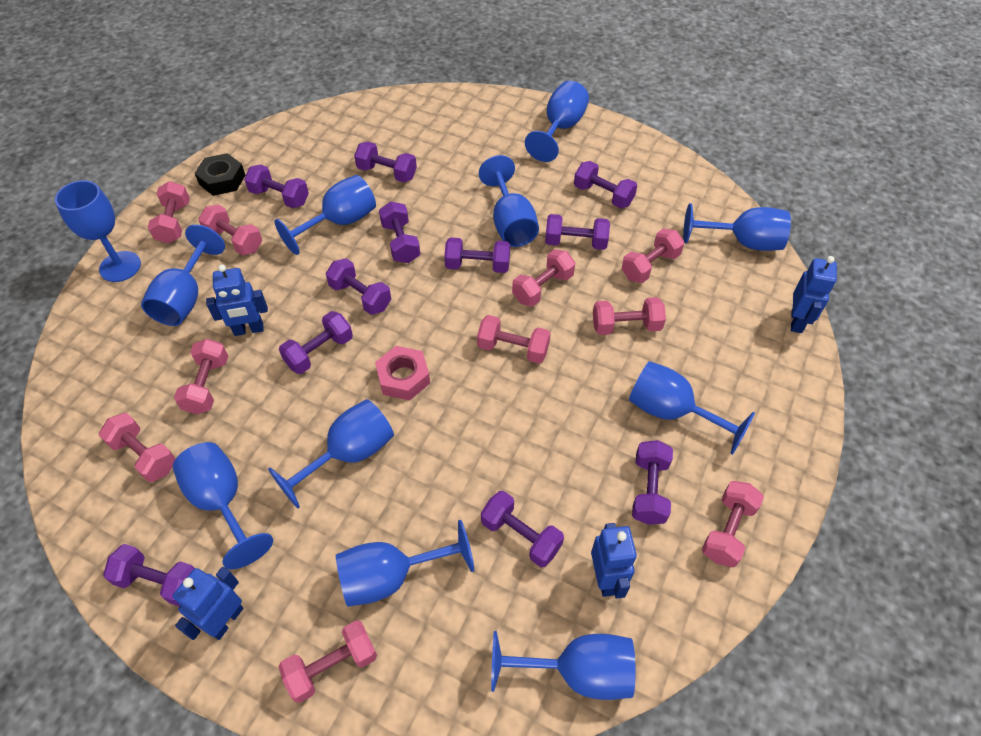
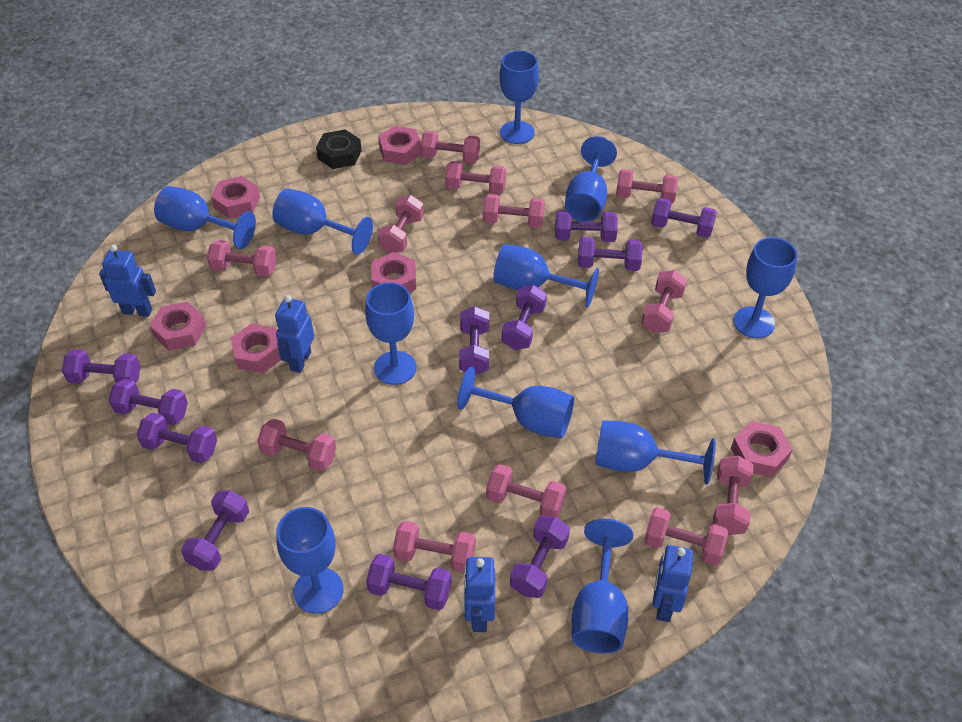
pink dumbbell: [99,413,176,482] [148,181,190,244] [174,339,228,414] [198,205,262,256] [279,620,377,703] [477,315,551,364] [512,249,575,307] [593,297,666,335] [622,228,684,283] [702,481,764,567] = 10 -> [207,240,276,277] [257,419,336,471] [378,195,424,253] [393,521,476,573] [420,131,480,164] [445,161,506,195] [483,194,545,228] [486,464,566,518] [616,169,678,203] [642,270,687,333] [644,507,728,566] [713,456,754,535] = 12
pink nut: [375,346,430,401] = 1 -> [150,302,206,351] [211,176,260,219] [231,323,281,373] [371,252,416,293] [378,126,421,165] [731,421,793,477] = 6

